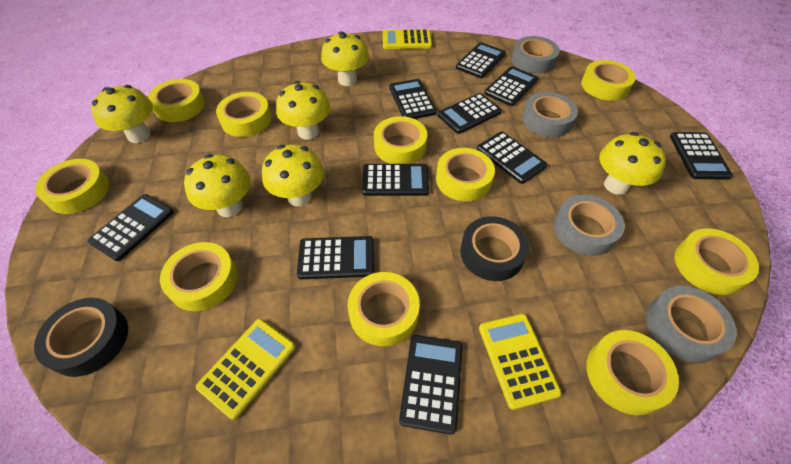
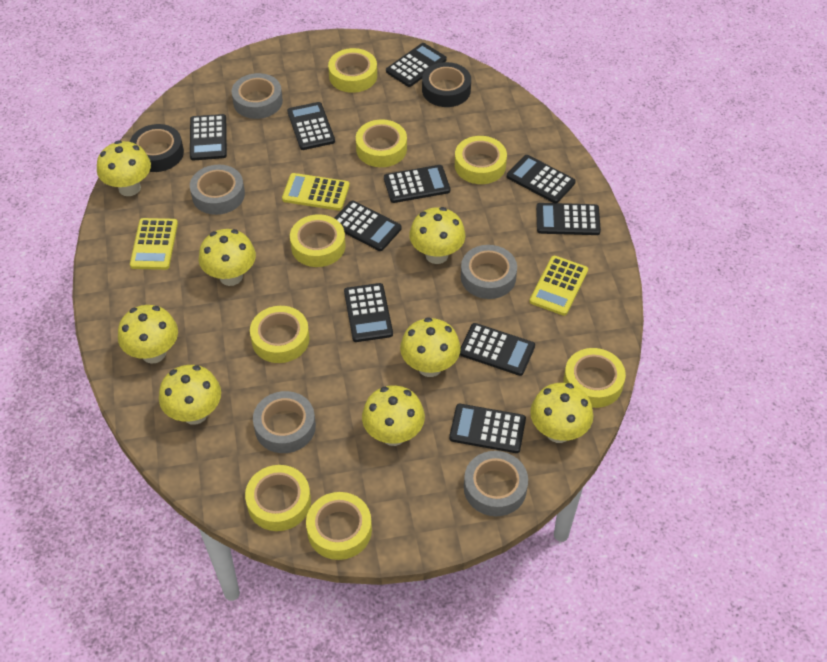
grey tape: [512,36,560,74] [522,92,578,137] [554,195,625,256] [646,286,737,363] = 4 -> [190,165,245,215] [231,73,283,119] [253,391,316,453] [461,245,517,299] [464,451,528,516] = 5
yellow mushroom: [91,85,153,143] [184,154,251,217] [262,145,324,206] [276,81,330,140] [321,31,369,86] [599,132,666,195] = 6 -> [97,140,151,196] [118,305,178,364] [159,365,221,425] [199,229,256,286] [362,385,425,446] [400,317,461,377] [409,207,466,264] [530,383,593,443] = 8
yellow tape: [35,159,109,214] [148,79,205,122] [160,242,237,311] [216,92,272,137] [347,272,420,346] [374,116,427,164] [436,148,495,201] [581,60,636,101] [586,330,679,415] [675,228,759,295] = 10 -> [245,465,311,531] [250,306,310,363] [290,214,345,267] [306,492,372,560] [328,48,377,93] [356,119,407,167] [455,136,507,184] [564,348,626,408] = 8

